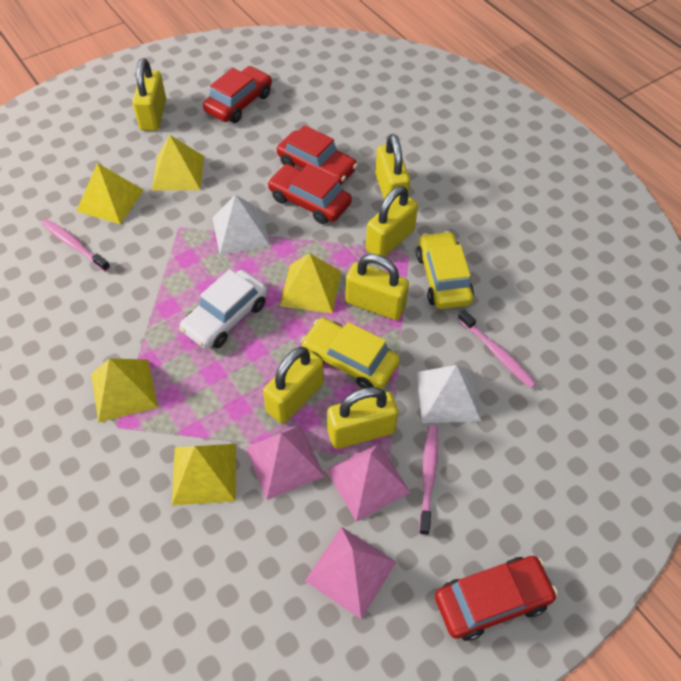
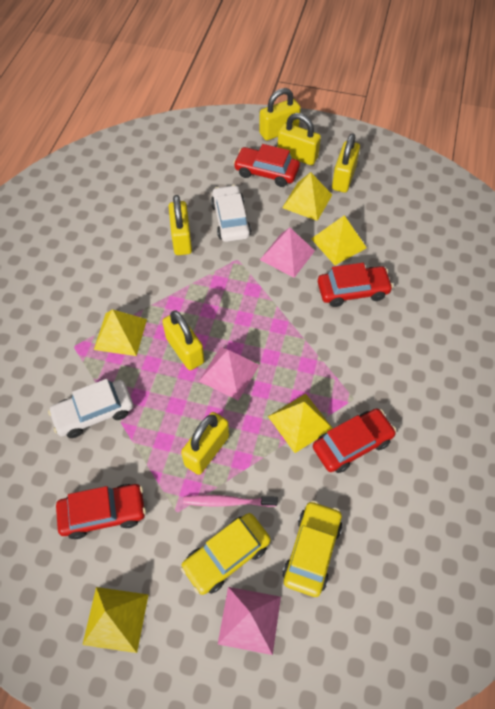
pink toothbrush: [42,219,110,272] [419,425,438,535] [458,309,537,388] = 3 -> [183,495,278,507] = 1
white car: [179,269,268,349] = 1 -> [48,379,133,438] [211,185,251,242] = 2
white pyramid: [212,195,270,255] [417,365,481,423] = 2 -> none = 0

